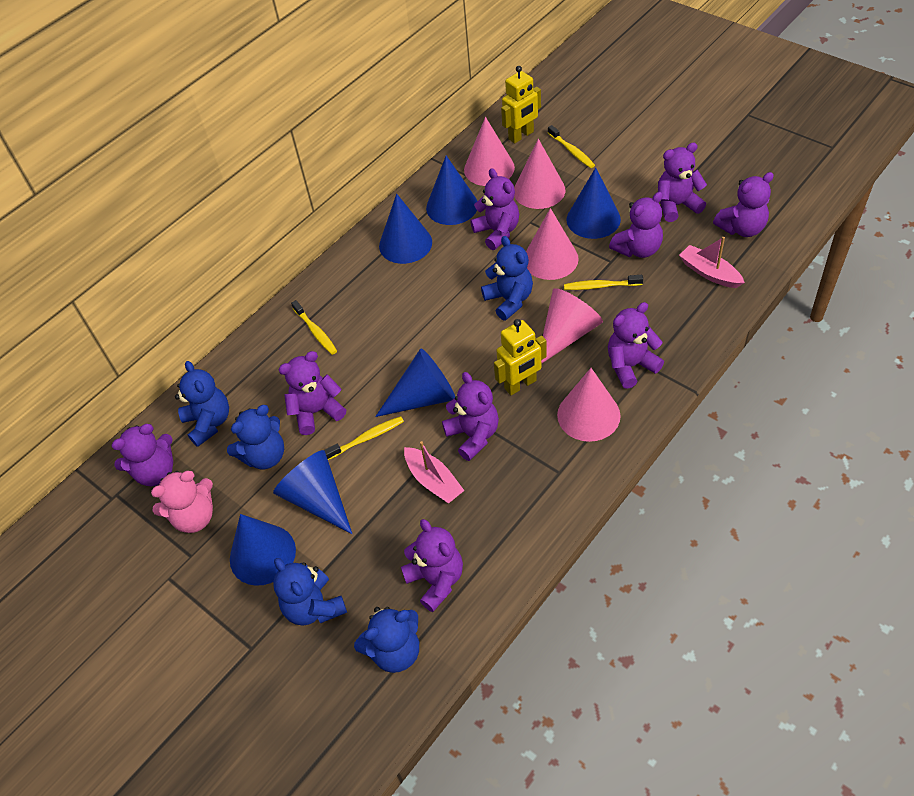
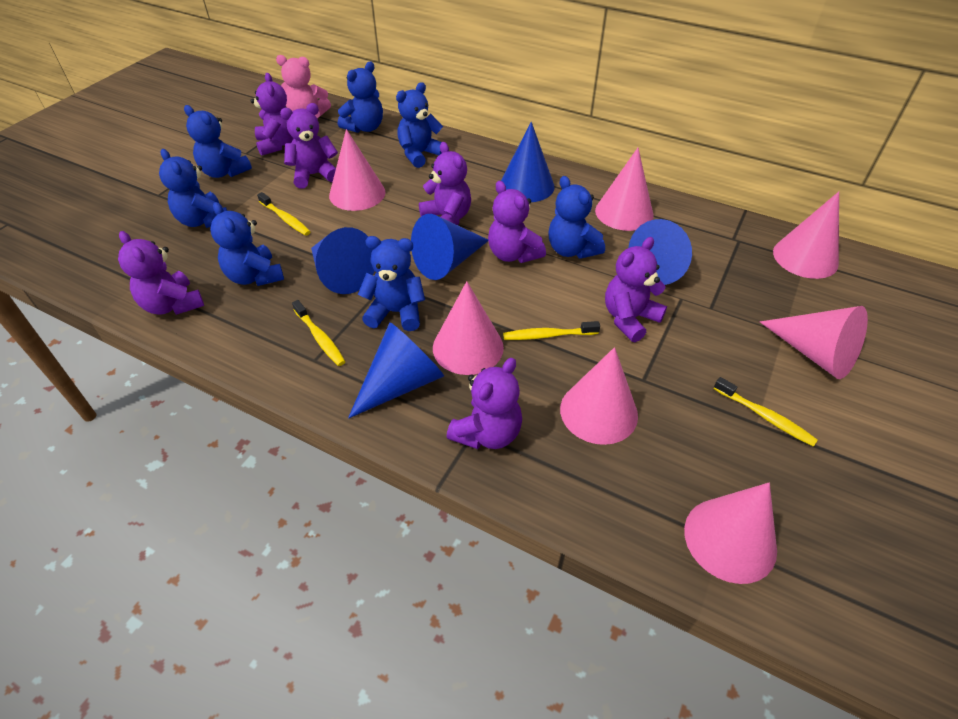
blue cone: [230,514,296,586] [273,450,352,534] [375,349,455,417] [379,194,432,264] [426,156,477,225] [567,167,621,239] = 6 -> [311,227,375,294] [348,322,444,419] [411,214,488,280] [501,122,555,202] [628,219,692,285] = 5
blue teddy bear: [175,361,229,447] [227,405,284,469] [273,558,347,625] [354,607,419,673] [481,236,533,320] = 5 -> [159,149,227,228] [184,105,252,178] [210,202,284,286] [338,62,383,133] [358,236,425,331] [396,82,443,168] [548,176,605,259] = 7
pink boat: [404,441,465,504] [679,237,745,288] = 2 -> none = 0
pink cone: [464,117,515,186] [514,139,565,209] [526,208,579,280] [541,288,603,364] [557,368,621,442] = 5 -> [329,129,385,211] [433,281,504,375] [560,347,638,445] [595,148,654,231] [684,483,777,584] [760,306,868,379] [773,192,839,279] = 7
purple teddy bear: [111,424,173,486] [278,351,346,435] [401,519,463,612] [442,372,499,461] [470,168,519,250] [608,302,664,389] [609,192,663,258] [658,142,707,222] [713,172,774,237] = 9 -> [118,231,204,315] [250,73,294,156] [280,103,338,189] [419,142,471,225] [447,358,522,449] [488,181,546,263] [605,237,667,342] = 7
yellow robot: [494,319,547,395] [501,66,541,143] = 2 -> none = 0

